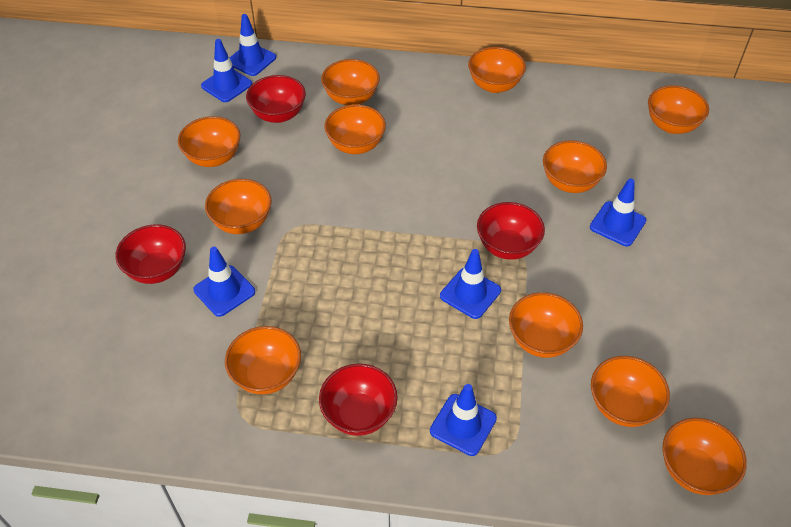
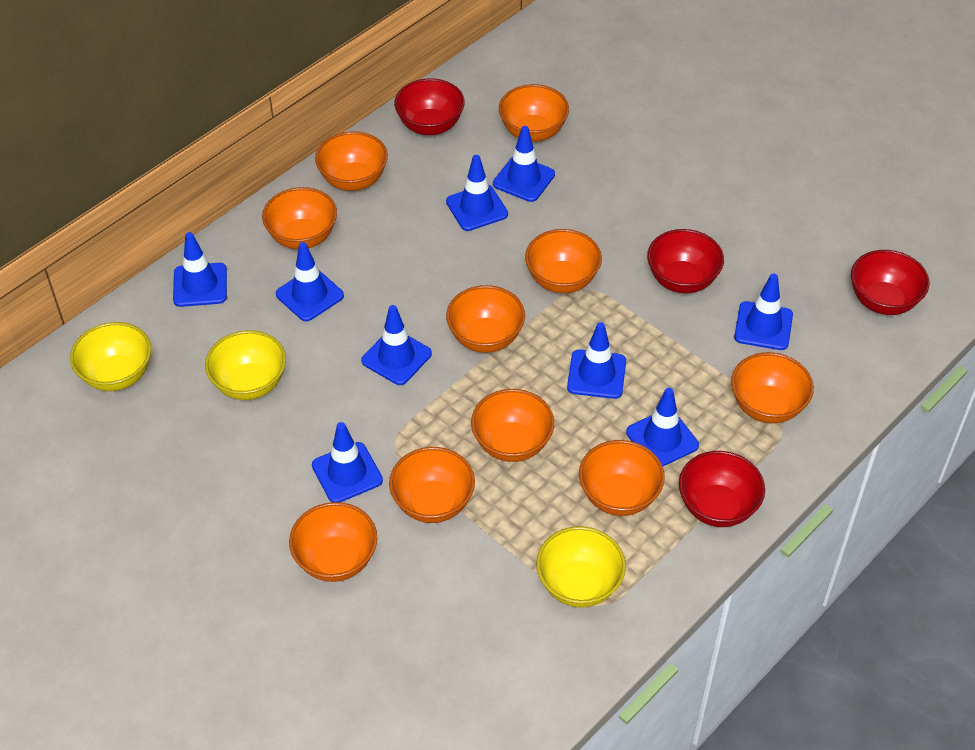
blue traffic cone: [193,247,255,317] [201,39,252,102] [229,14,276,76] [430,384,497,456] [440,249,501,319] [590,179,646,246] = 6 -> [173,232,227,307] [276,242,344,321] [312,422,383,502] [361,305,432,385] [446,155,508,231] [493,126,555,202] [567,322,626,399] [626,388,699,467] [734,274,793,350] = 9
orange bowl: [178,116,240,167] [205,179,272,234] [225,326,301,395] [321,59,380,105] [325,104,386,154] [468,47,526,93] [509,292,583,358] [543,140,607,193] [591,356,670,427] [648,85,709,134] [663,418,747,495] = 11 -> [262,187,337,249] [289,502,377,582] [315,132,388,191] [389,447,475,523] [446,285,525,353] [471,389,554,462] [499,84,569,142] [525,229,602,293] [579,440,665,516] [731,352,814,423] = 10
yellow bowl: none = 0 -> [70,322,151,391] [205,330,286,400] [536,526,626,607] = 3

